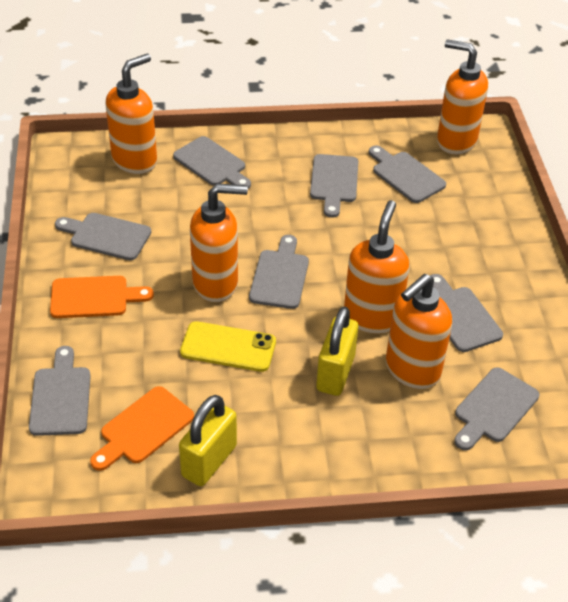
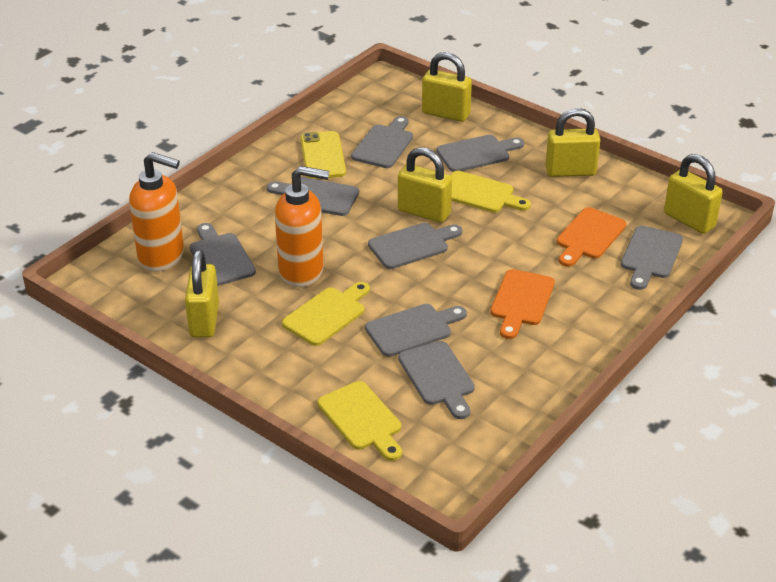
orange soap dispenser: [105,54,157,174] [190,183,248,302] [344,200,410,334] [386,274,452,389] [437,39,488,155] = 5 -> [129,152,184,272] [275,166,329,287] = 2
yellow cutting board: none = 0 -> [282,282,370,346] [317,381,402,461] [450,171,531,213] = 3
yellow padlock: [179,395,237,486] [316,307,358,396] = 2 -> [185,250,219,337] [398,147,452,223] [422,52,472,122] [545,108,600,177] [664,154,723,234] = 5

